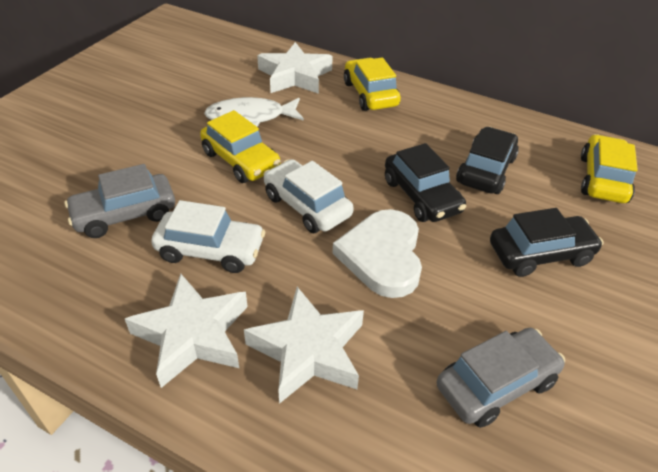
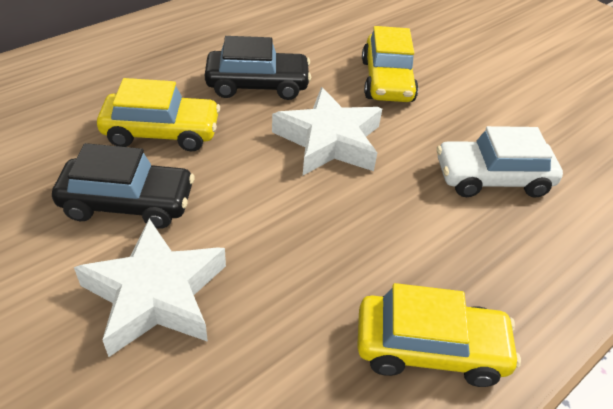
black car: [385,143,466,222] [456,127,519,194] [490,208,603,277] = 3 -> [52,143,194,229] [205,36,311,100] = 2
grey car: [64,164,175,238] [437,328,565,428] = 2 -> none = 0
white car: [151,200,265,273] [263,159,354,233] = 2 -> [437,126,563,198] = 1
white fish: [204,97,304,127] = 1 -> none = 0
white heart: [332,209,422,298] = 1 -> none = 0
white star: [125,274,248,388] [244,287,364,404] [257,42,333,94] = 3 -> [74,219,226,357] [272,87,382,175] = 2

